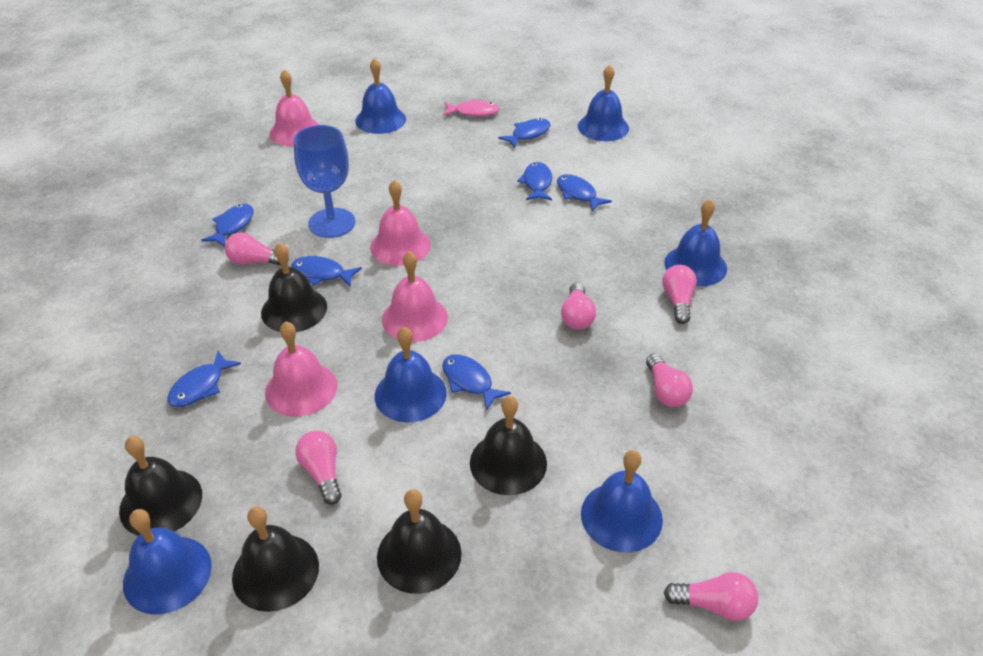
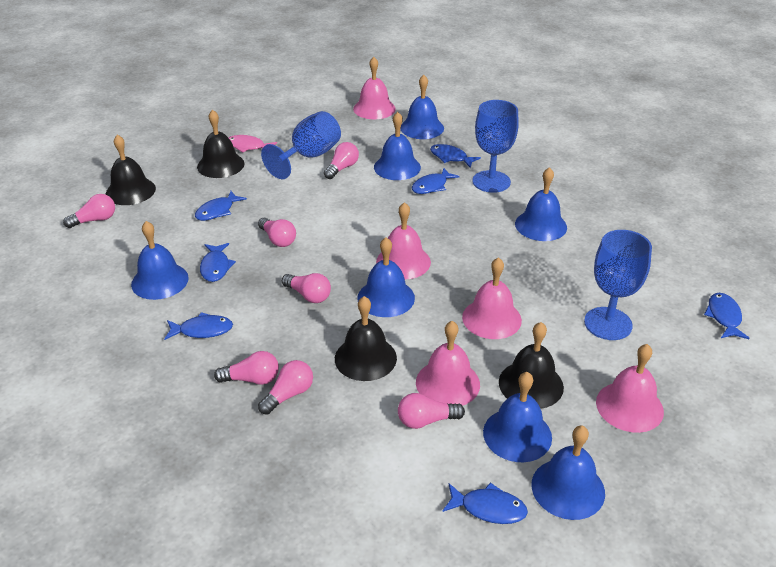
black bell: [119,436,202,536] [232,506,319,612] [261,242,327,332] [377,489,461,594] [470,396,547,495] = 5 -> [106,135,156,205] [197,110,244,178] [335,296,397,381] [499,322,564,409] = 4
blue bell: [123,509,212,615] [355,58,406,134] [375,327,447,422] [578,65,629,141] [581,450,663,552] [664,199,727,286] = 6 -> [131,221,189,300] [357,237,415,317] [374,112,421,180] [400,75,444,139] [483,372,552,462] [515,167,567,241] [531,425,605,520] = 7
blue goblet: [294,125,355,238] = 1 -> [261,111,341,179] [472,100,519,193] [584,230,652,340] = 3
pink bell: [265,321,337,417] [270,69,319,146] [370,180,431,266] [382,251,448,342] = 4 -> [353,57,396,119] [376,202,431,279] [416,321,480,406] [462,257,522,339] [596,344,664,433] = 5
pink light bulb: [225,232,289,266] [295,431,342,505] [561,283,596,330] [646,354,693,407] [662,265,697,324] [664,572,759,621] = 6 -> [63,194,115,228] [214,351,279,385] [258,218,296,247] [258,360,313,415] [282,273,331,303] [324,142,359,179] [398,393,465,429] = 7

